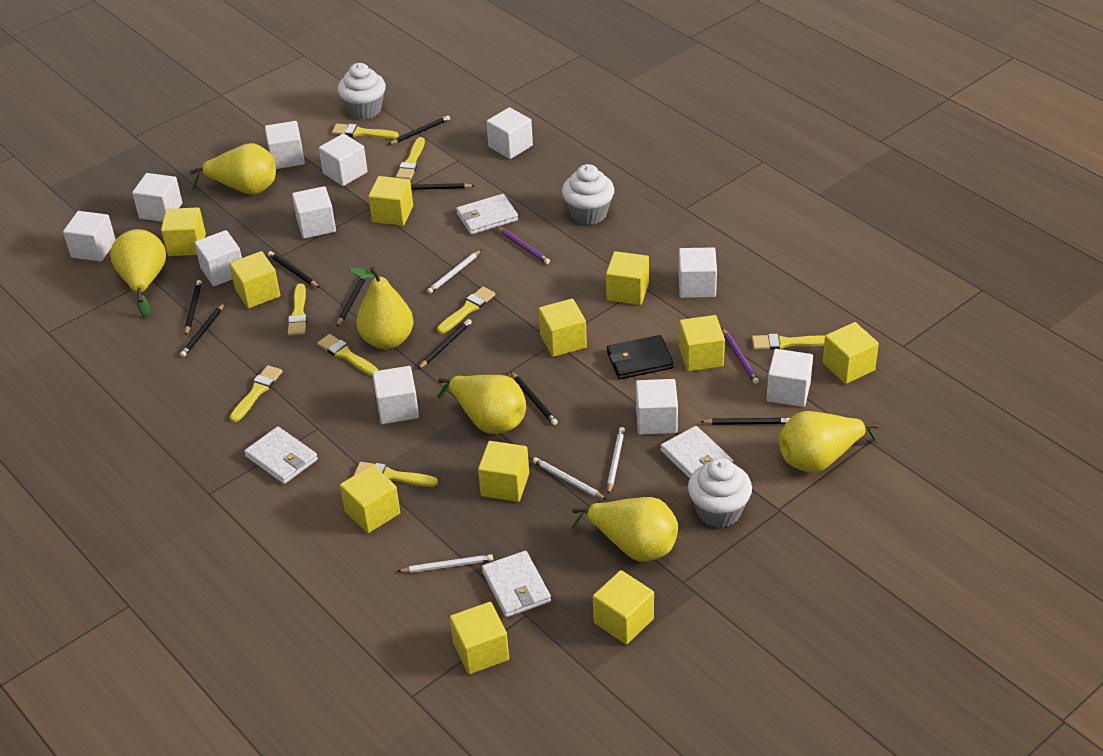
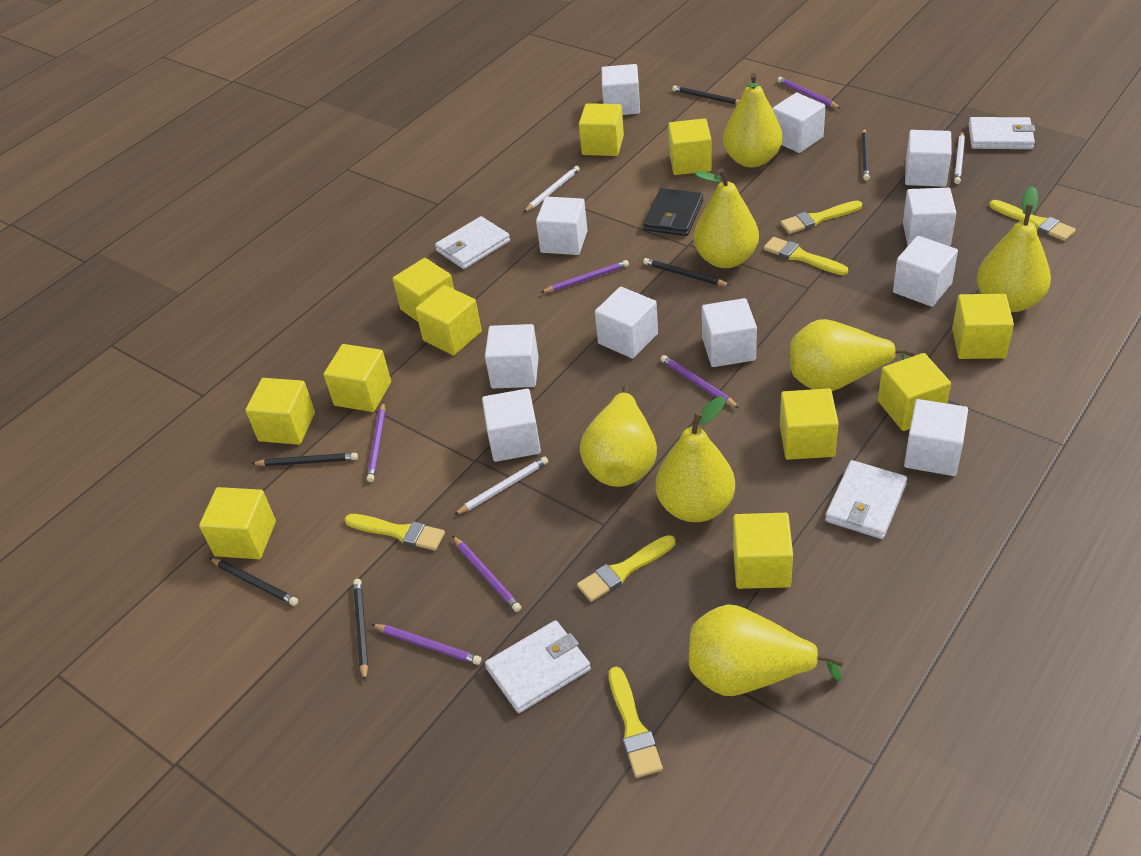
black pencil: [180,303,225,357] [185,280,202,335] [268,251,320,288] [337,277,366,327] [389,115,450,144] [411,183,475,190] [418,319,472,369] [511,372,558,425] [701,418,790,425] = 9 -> [210,558,298,606] [251,453,358,466] [353,579,368,681] [643,258,731,286] [672,85,740,105] [861,128,870,181] = 6
purple pencil: [496,226,550,264] [722,328,759,384] = 2 -> [367,402,386,482] [371,624,482,665] [452,536,521,612] [540,260,629,293] [661,355,739,408] [778,77,840,108] = 6
white cupcake: [338,63,386,120] [562,164,614,225] [688,458,752,528] = 3 -> none = 0
white pencil: [397,554,493,573] [427,250,481,294] [533,457,607,500] [607,427,625,494] = 4 -> [454,457,548,515] [523,166,580,213] [954,131,965,184] = 3
yellow brush: [230,365,283,422] [288,283,307,335] [317,334,378,376] [332,123,399,139] [354,462,438,487] [396,137,425,180] [437,287,495,334] [752,334,825,350] = 8 -> [345,514,445,550] [577,535,676,602] [609,667,663,778] [764,237,848,275] [780,201,862,234] [989,200,1076,241] = 6
yellow pear: [110,229,166,318] [190,143,276,195] [349,267,414,349] [438,375,526,434] [571,497,678,562] [779,411,879,473] = 6 -> [580,385,657,487] [656,396,735,522] [689,605,844,696] [694,168,759,268] [723,73,783,167] [789,319,915,391] [977,186,1051,312] = 7

